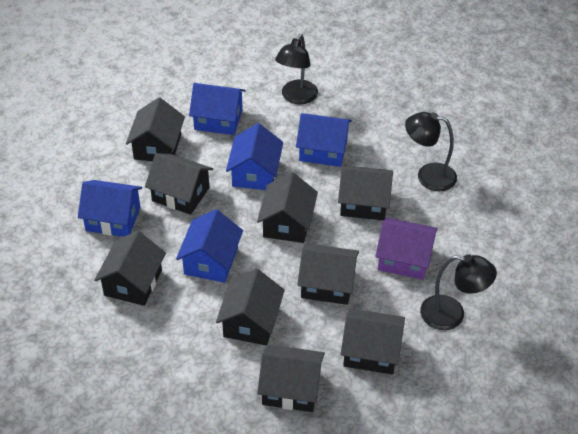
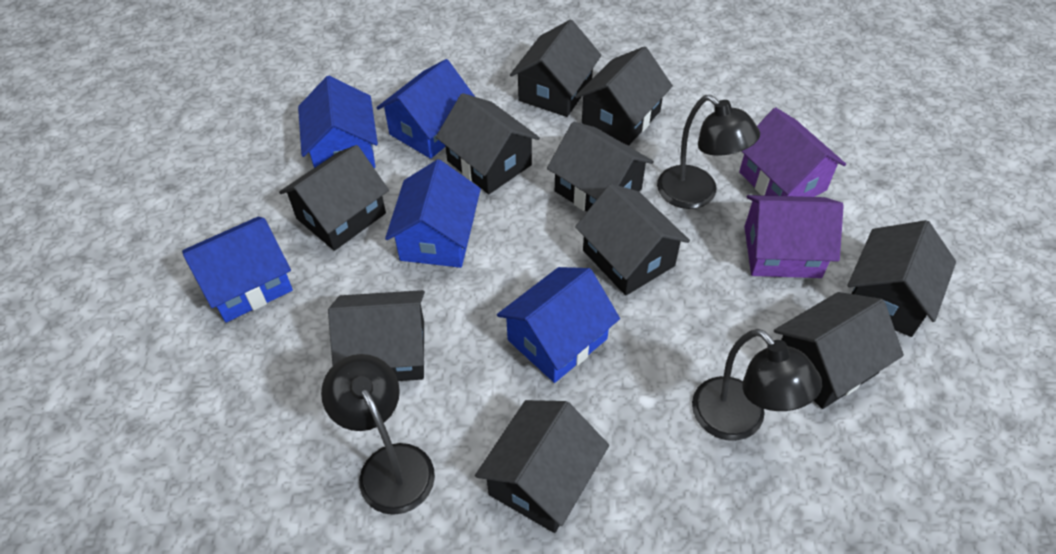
black house: [94,231,166,306] [126,98,185,162] [145,153,213,215] [216,269,285,346] [257,172,318,243] [257,344,325,412] [297,243,359,305] [338,166,393,220] [341,308,405,375] = 9 -> [279,145,389,251] [328,290,425,381] [436,93,540,194] [475,400,609,533] [510,20,602,117] [547,122,654,212] [575,46,673,146] [575,184,690,296] [774,292,904,409] [848,220,956,337] = 10
purple house: [375,218,438,280] = 1 -> [739,107,846,197] [745,195,844,278] = 2

